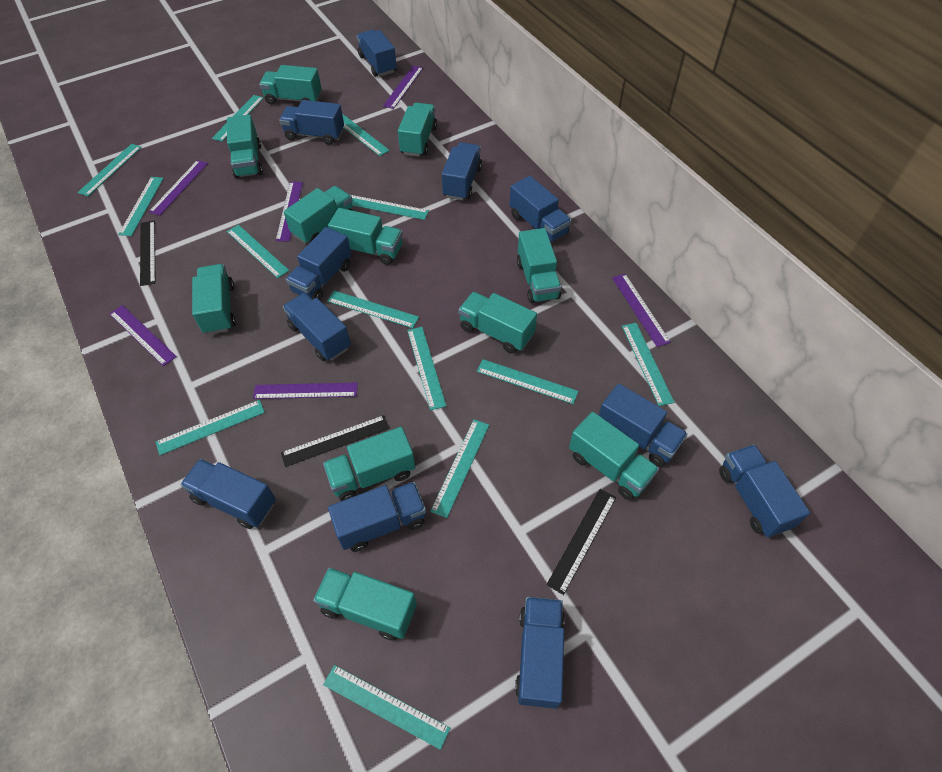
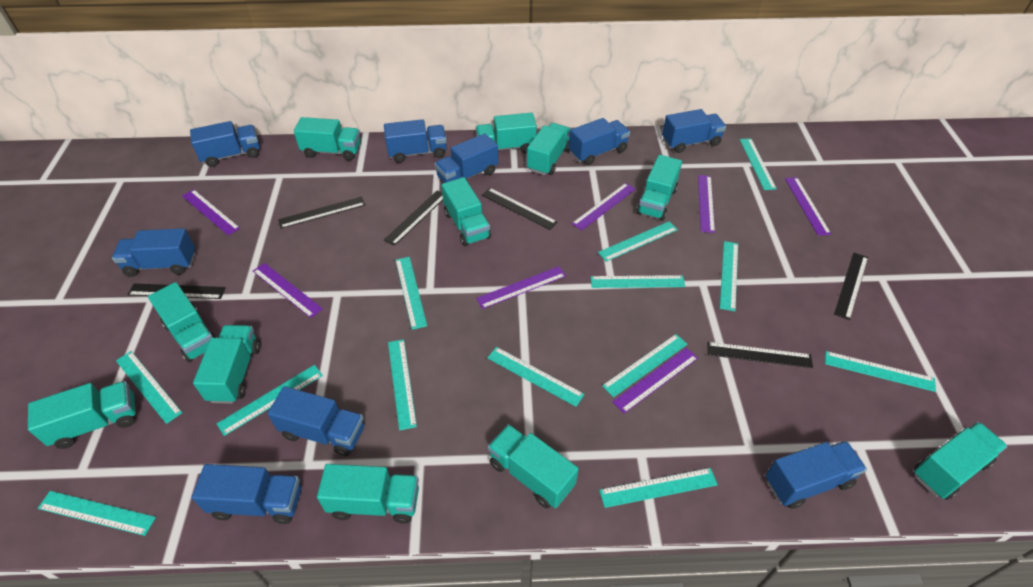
black ruler: [140,221,155,286] [281,415,390,467] [546,489,616,595] = 3 -> [128,283,226,299] [278,197,365,229] [384,191,443,246] [482,188,557,230] [707,342,813,368] [834,252,868,320] = 6
blue truck: [180,459,276,529] [279,100,344,145] [283,293,351,361] [286,227,352,300] [328,482,426,552] [357,30,397,77] [442,142,482,200] [510,176,571,242] [515,597,565,709] [599,384,688,467] [719,444,810,537] = 11 -> [112,228,195,277] [190,121,260,167] [192,464,301,524] [267,386,364,456] [384,119,447,163] [435,133,498,183] [569,118,630,165] [662,109,726,153] [765,441,867,509] = 9
purple ruler: [109,305,177,366] [149,160,208,216] [253,382,358,399] [276,182,303,241] [383,65,423,109] [612,274,671,347] = 6 -> [182,189,240,236] [253,263,323,318] [476,266,566,309] [572,183,636,230] [612,348,698,414] [698,175,715,233] [785,177,831,236] = 7

